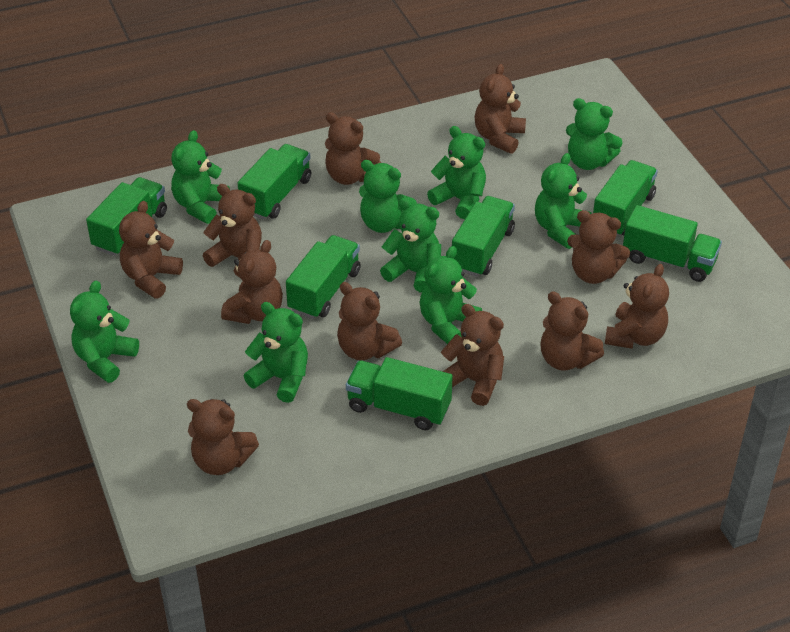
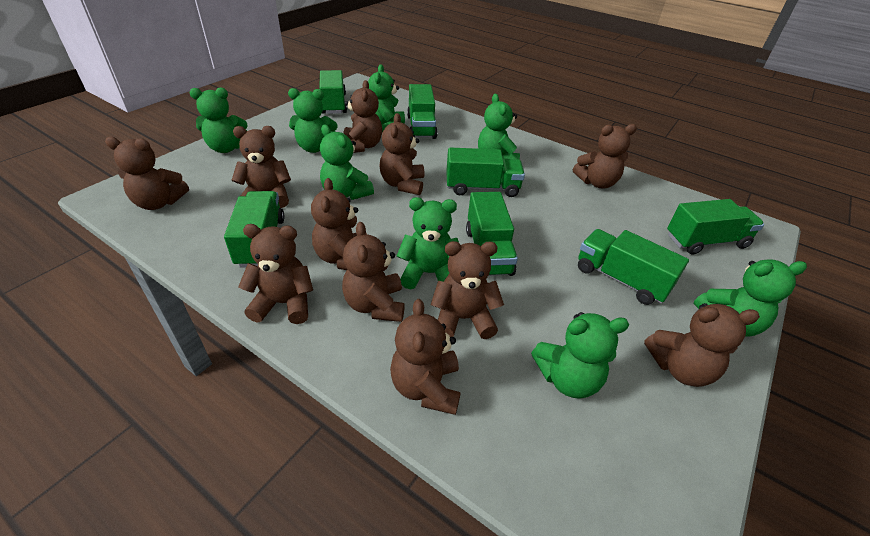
green teddy bear: [70,281,139,383] [171,130,230,224] [244,302,308,403] [359,160,417,233] [380,198,441,293] [419,246,482,344] [427,126,486,219] [535,153,592,249] [566,98,623,170] = 9 -> [189,87,247,153] [288,88,337,153] [320,125,374,200] [368,64,405,132] [397,197,459,290] [478,94,520,160] [531,312,629,399] [694,259,807,337] = 8

